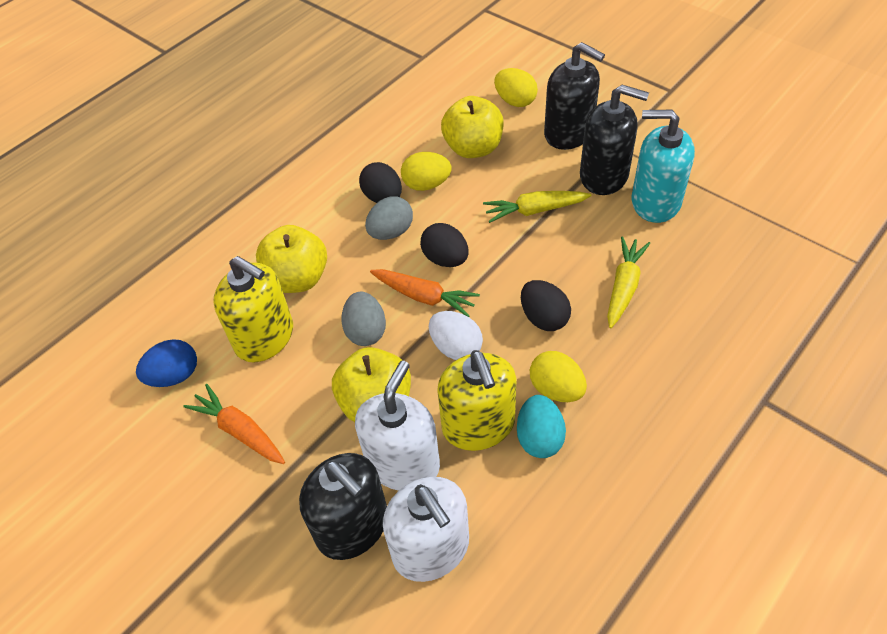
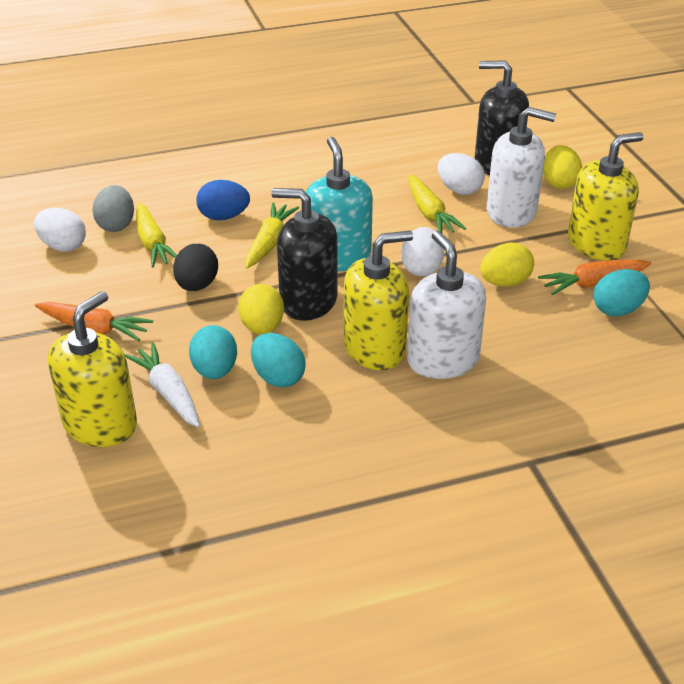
black egg: [359,162,402,203] [420,223,469,267] [521,280,571,331] = 3 -> [173,244,218,291] = 1
black soap dispenser: [299,453,387,560] [544,42,605,150] [580,85,649,195] = 3 -> [271,188,338,321] [475,60,529,175] = 2
grey egg: [341,292,386,346] [365,196,413,240] = 2 -> [92,185,134,232] = 1
turquoise egg: [517,395,566,458] = 1 -> [189,325,237,379] [251,333,306,388] [594,269,650,317] = 3
white carrot: none = 0 -> [124,342,200,427] = 1
white egg: [429,311,483,360] = 1 -> [34,208,86,252] [401,227,444,276] [437,153,485,195] = 3
yellow apple: [256,225,327,293] [332,347,411,422] [441,96,504,158] = 3 -> none = 0
yellow carrot: [483,191,591,223] [607,236,650,329] = 2 -> [136,203,177,268] [245,202,299,269] [408,175,466,233] = 3
yellow soap dispenser: [213,256,293,362] [437,350,517,451] = 2 -> [48,291,137,447] [344,231,413,370] [568,132,644,260] = 3

